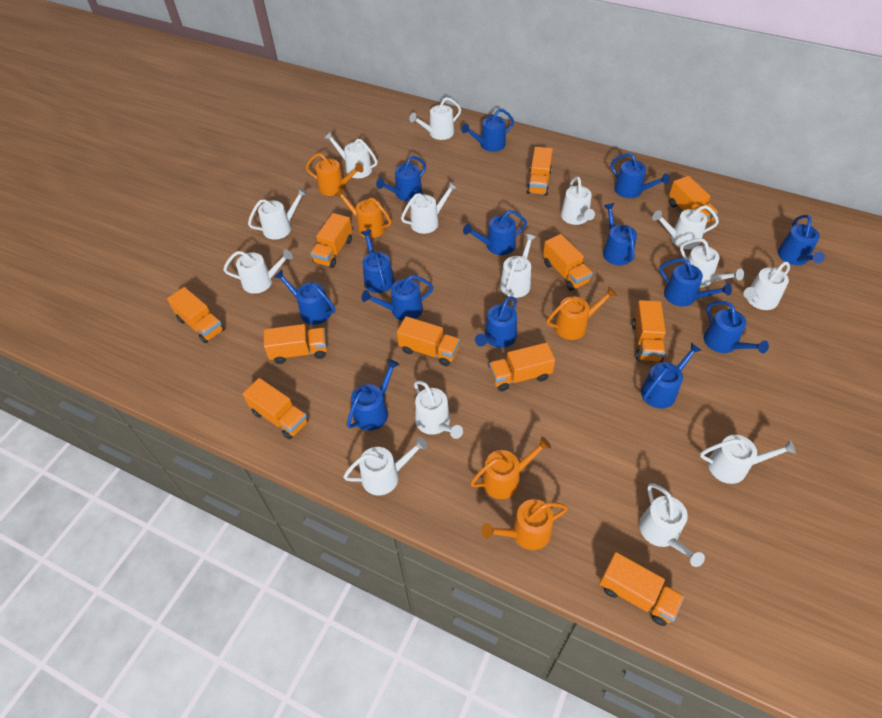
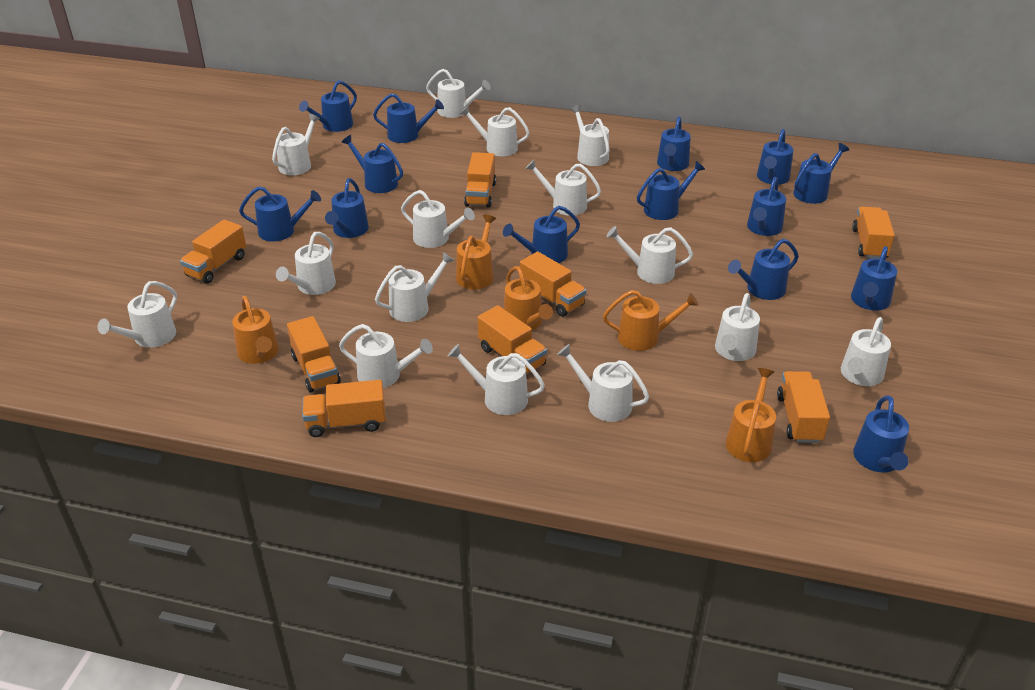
orange truck: [167,287,225,343] [243,378,309,439] [264,324,327,364] [310,213,352,268] [397,316,460,366] [489,343,555,391] [527,147,553,196] [543,234,593,291] [599,552,684,626] [632,300,666,362] [669,176,718,224] = 11 -> [180,220,246,283] [287,316,341,392] [302,380,386,437] [464,152,496,207] [478,305,547,374] [520,252,586,317] [777,371,830,443] [852,207,895,259] = 8
white watering can: [223,249,293,294] [248,188,307,240] [324,132,377,178] [343,437,428,495] [401,181,457,234] [409,97,461,140] [414,381,463,439] [500,234,536,298] [561,176,595,225] [639,483,705,567] [652,205,719,249] [680,238,744,288] [700,435,796,484] [744,262,790,310] = 14 -> [98,281,177,348] [272,114,320,175] [276,232,336,295] [339,324,433,388] [375,252,454,322] [401,190,475,248] [426,69,491,118] [448,344,545,415] [460,106,530,156] [525,160,601,216] [557,344,649,422] [570,105,610,166] [606,226,693,284] [715,293,760,361] [841,317,891,386] = 15

